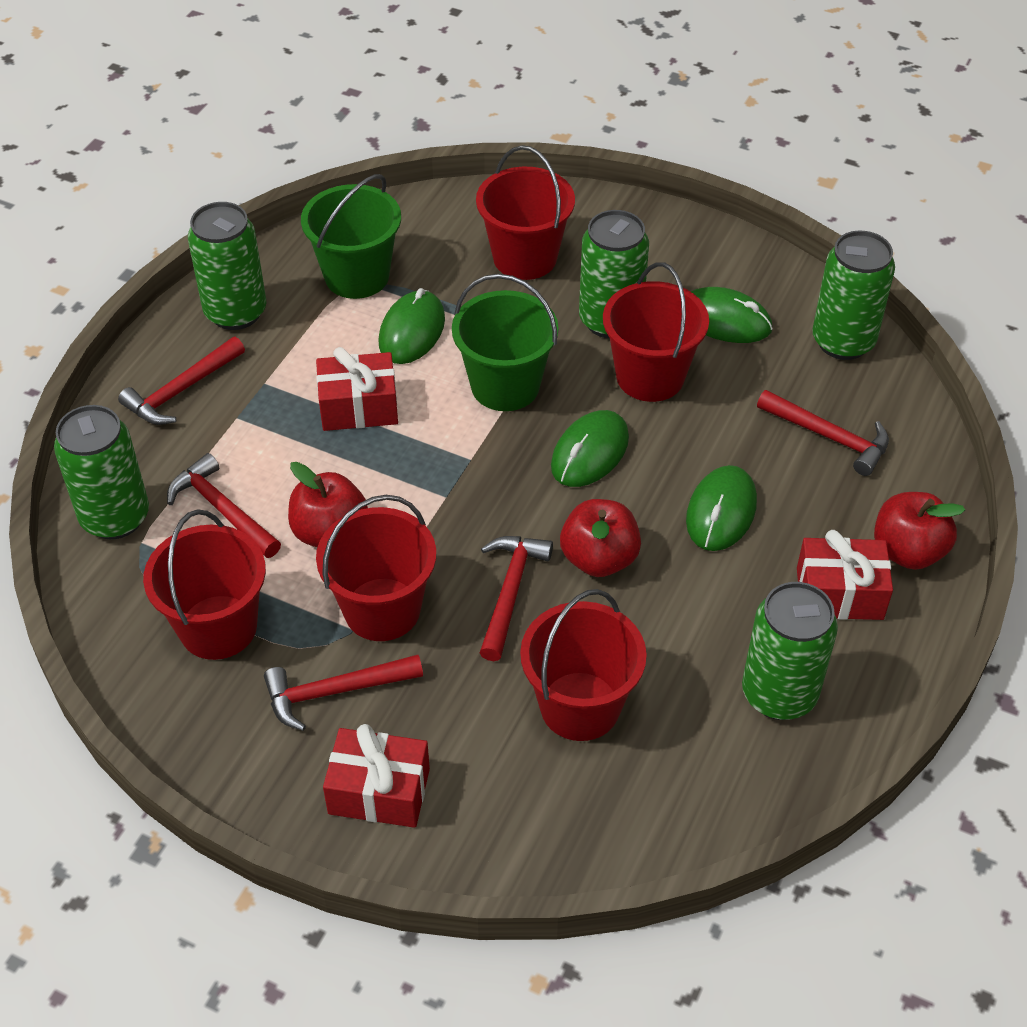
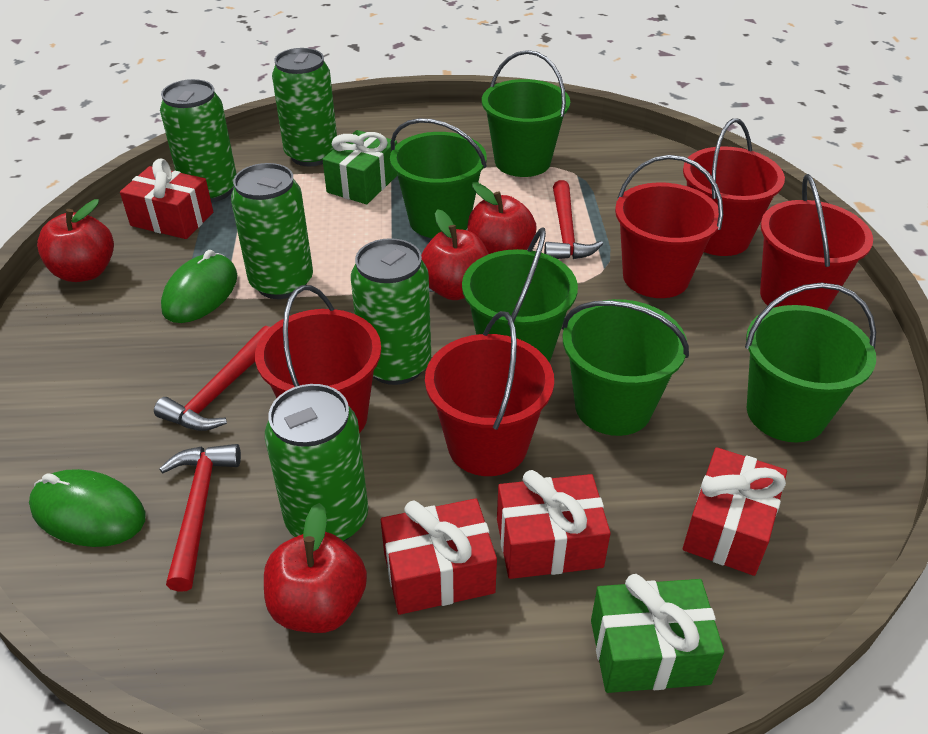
green bucket: [301,174,401,299] [452,274,559,411] = 2 -> [390,118,487,238] [462,227,578,362] [482,50,570,177] [562,299,689,436] [745,282,876,442] = 5
green gift: none = 0 -> [322,130,397,204] [591,574,724,693] = 2
green mouse: [378,288,445,364] [551,410,629,487] [686,465,757,551] [690,287,773,343] = 4 -> [29,469,146,547] [161,250,237,323] = 2
red apple: [288,462,368,547] [560,499,641,577] [874,492,965,570] = 3 -> [37,199,114,282] [264,503,367,633] [421,209,489,300] [468,182,537,254] = 4
red gift: [316,347,398,431] [323,724,430,828] [797,530,893,620] = 3 -> [120,158,213,239] [381,498,497,615] [497,470,611,579] [683,447,787,576] = 4
red hammer: [118,337,245,425] [167,453,281,558] [264,655,423,731] [480,536,553,661] [757,390,889,476] = 5 -> [154,326,270,431] [159,444,241,592] [544,180,603,259] = 3

